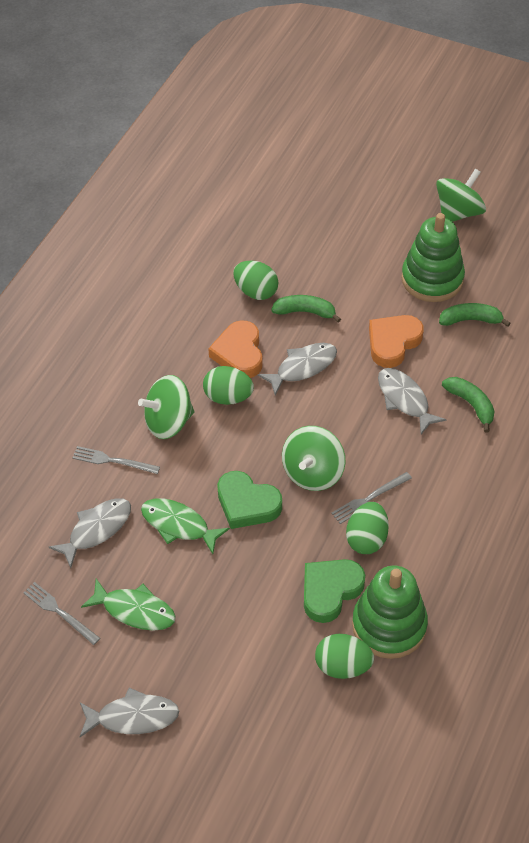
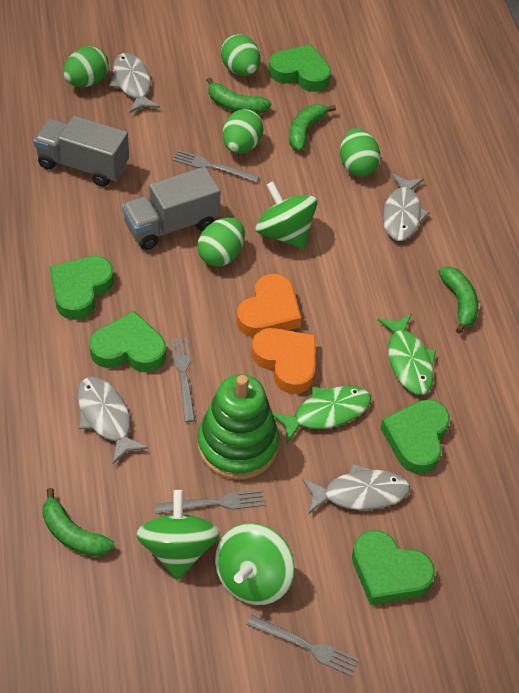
green banana: [271,295,341,323] [439,303,510,327] [442,377,495,433] = 3 -> [42,488,114,557] [206,78,271,114] [289,104,336,151] [438,267,478,334] = 4
green egg: [203,366,254,405] [233,261,279,300] [315,634,374,679] [346,502,389,554] = 4 -> [63,46,109,87] [197,217,245,266] [221,34,260,76] [223,109,264,154] [340,128,380,177] = 5
green heart: [217,471,282,529] [304,559,365,623] = 2 -> [50,256,114,320] [89,311,166,372] [268,45,331,92] [352,530,435,605] [380,399,450,474] = 5
green stacking toy: [352,565,428,659] [401,213,465,302] = 2 -> [198,374,279,480] = 1
grey fork: [23,582,100,645] [72,446,160,474] [331,472,412,524] = 3 -> [155,489,264,514] [170,337,195,422] [172,150,259,183] [247,615,359,677] = 4
grey truck: none = 0 -> [33,115,129,187] [122,167,220,250] = 2

